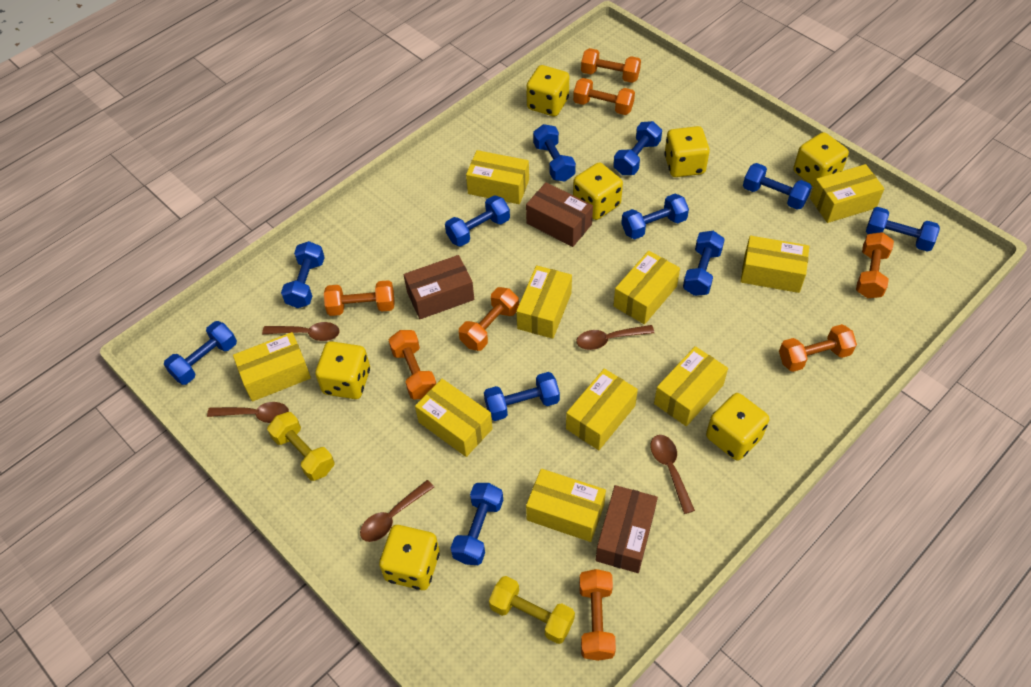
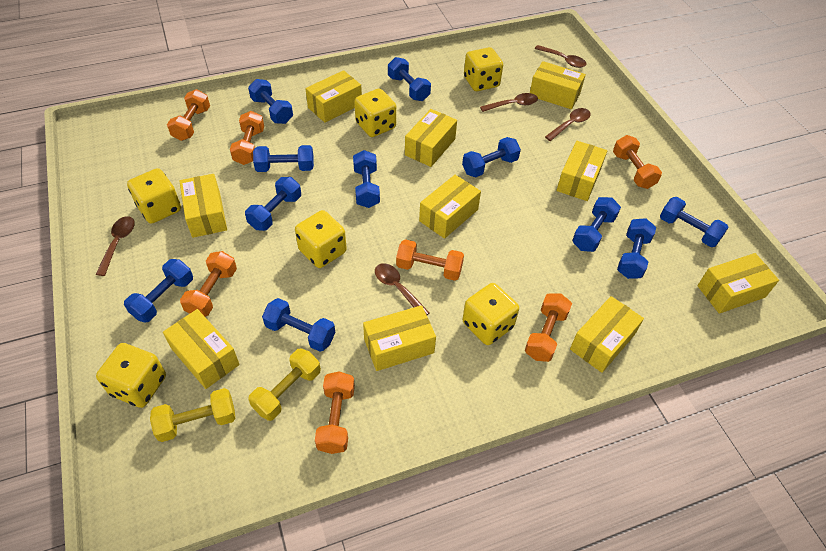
brown box: [404,255,474,319] [526,182,593,247] [596,485,658,573] = 3 -> none = 0
orange dumbbell: [324,280,395,316] [389,330,436,399] [459,287,519,351] [573,78,635,115] [579,569,616,661] [581,48,641,83] [779,324,857,372] [856,232,894,298] = 8 -> [167,89,210,141] [180,251,237,317] [230,111,264,165] [315,371,355,454] [396,239,464,281] [525,293,572,362] [613,135,662,189] = 7
yellow dice: [315,341,370,399] [379,525,440,590] [526,65,569,117] [573,163,623,220] [664,126,710,177] [706,393,769,461] [793,132,849,187] = 7 -> [96,343,166,408] [127,168,181,224] [295,210,347,268] [354,88,396,137] [462,283,519,345] [464,47,503,91] = 6

